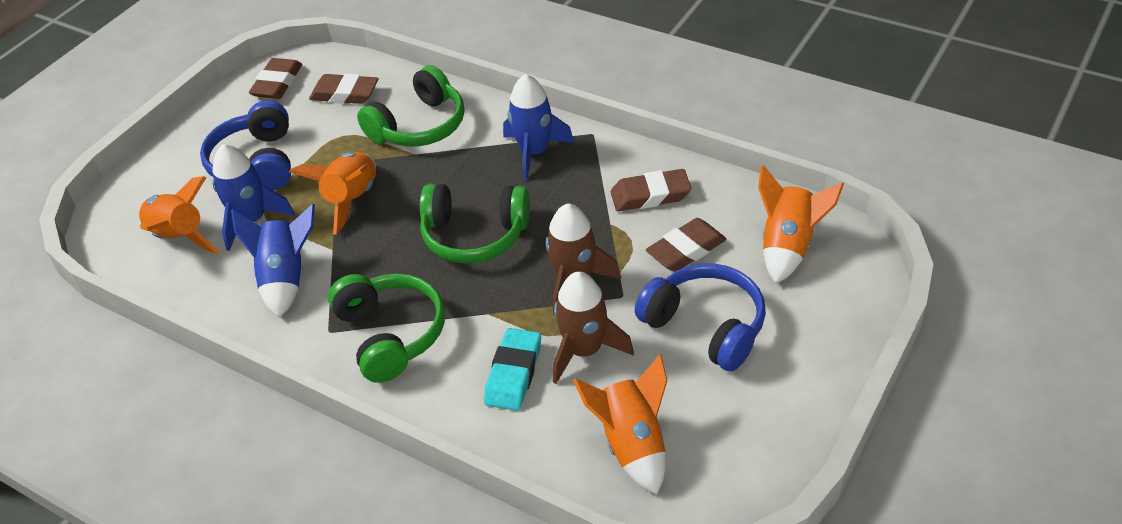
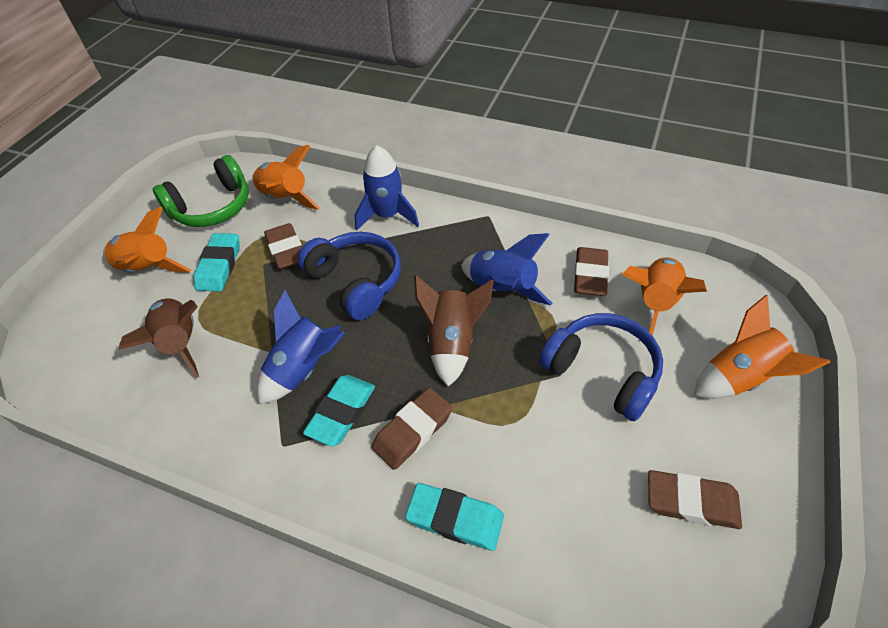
green headphones: [328,273,445,383] [357,65,464,146] [420,183,530,264] = 3 -> [153,155,249,227] = 1
turquoise eraser: [484,328,541,411] = 1 -> [194,233,240,292] [303,375,375,446] [405,483,504,551] = 3

